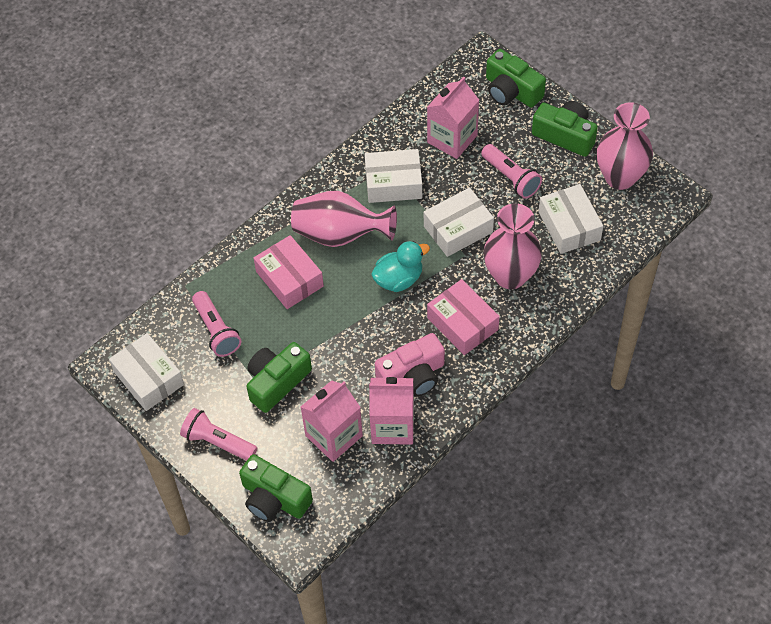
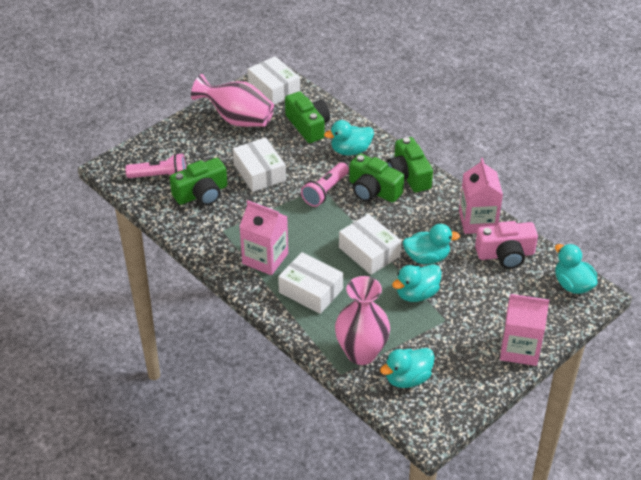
pink box: [254,235,324,309] [427,279,500,355] = 2 -> none = 0
pink flashlight: [180,408,257,461] [192,291,241,357] [481,144,542,199] = 3 -> [125,153,186,178] [301,163,349,207] = 2
pink vase: [291,191,397,247] [484,203,542,289] [597,102,653,190] = 3 -> [191,74,274,127] [335,276,390,365] = 2
turquoise duck: [371,241,430,292] = 1 -> [324,120,374,156] [380,348,435,388] [392,264,441,302] [403,224,460,264] [555,244,598,294] = 5

